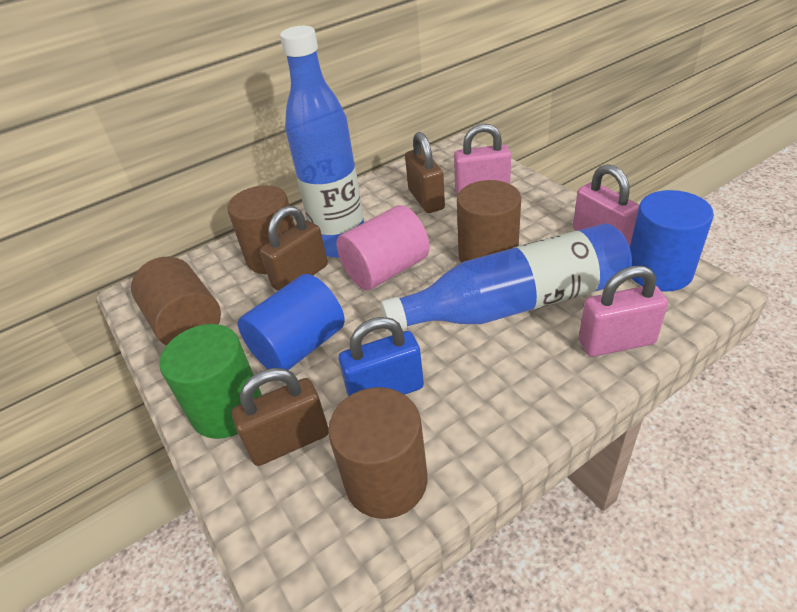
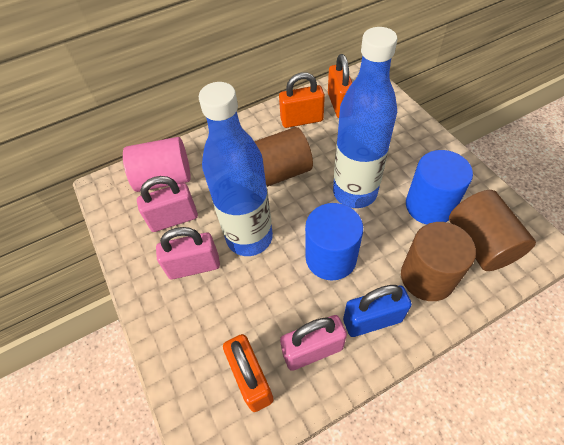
brown cylinder: [131,257,221,345] [227,185,295,274] [328,387,428,519] [457,180,521,263] = 4 -> [254,127,313,187] [401,222,476,301] [449,190,536,271] = 3
brown padlock: [232,368,328,466] [260,206,328,291] [405,132,445,213] = 3 -> none = 0
green cylinder: [159,324,262,439] = 1 -> none = 0
orange padlock: none = 0 -> [223,334,274,412] [279,72,325,128] [328,54,352,118] = 3

